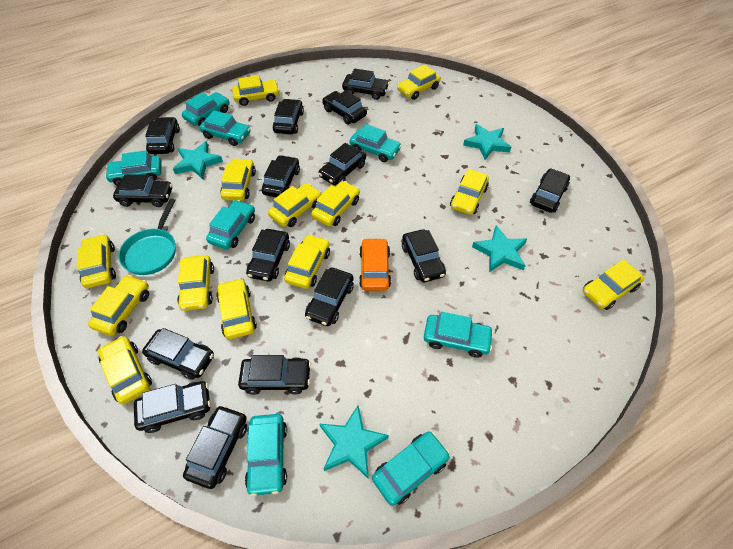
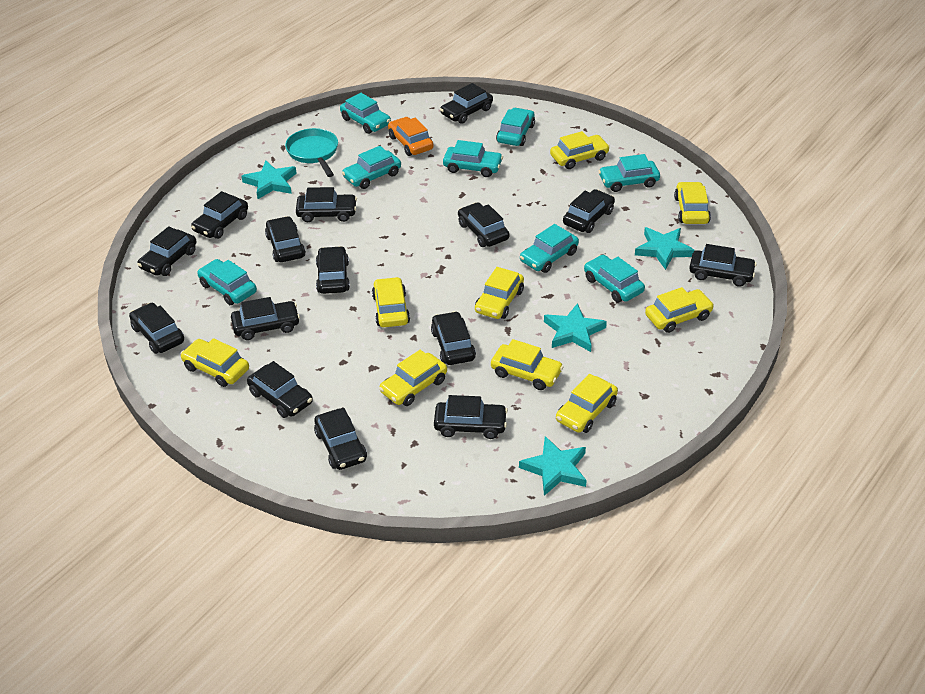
yellow car: [77,234,116,288] [88,275,149,336] [98,336,152,405] [177,255,214,311] [216,278,257,339] [220,158,256,201] [232,75,279,106] [268,183,322,227] [284,234,330,289] [311,181,360,226] [397,65,441,100] [450,169,489,215] [583,259,644,310] = 13 -> [180,338,249,387] [372,277,410,327] [379,350,447,406] [475,267,524,319] [491,339,563,390] [550,131,610,169] [556,374,618,433] [645,287,714,333] [674,182,711,224] = 9

